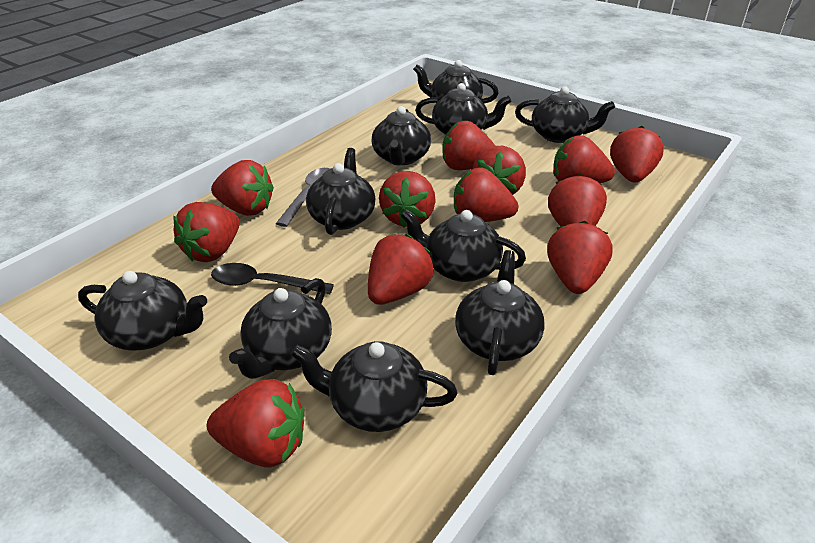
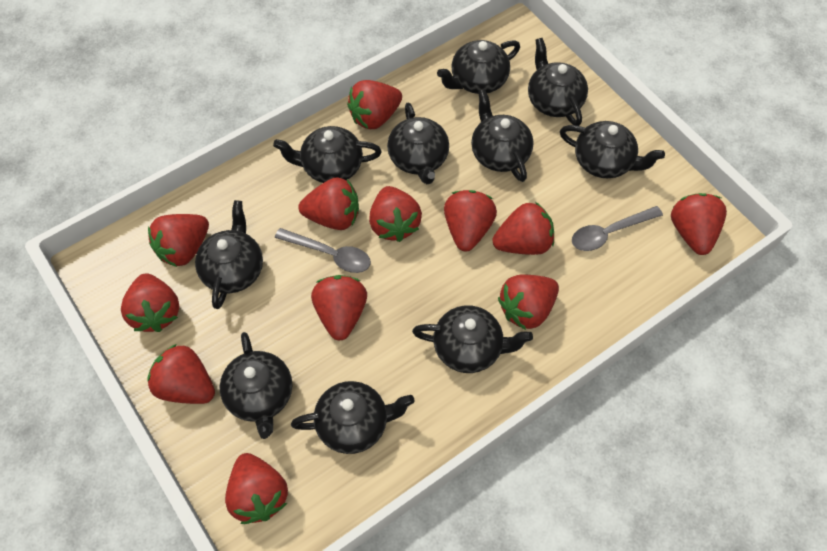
black spoon: [211,263,334,294] = 1 -> none = 0
grey spoon: [276,168,330,227] = 1 -> [275,228,371,273] [572,206,663,251] = 2

